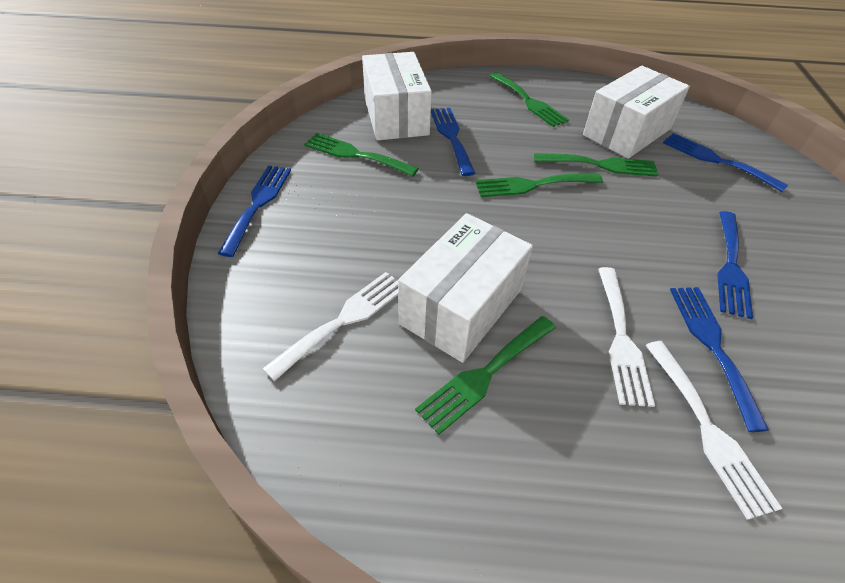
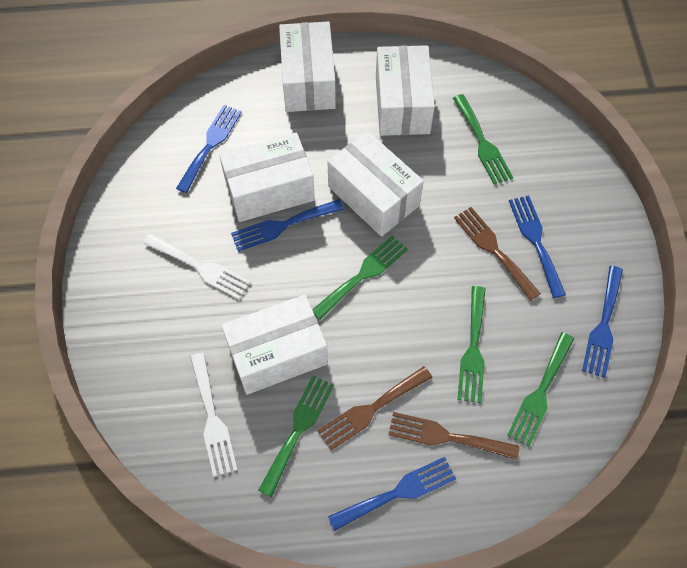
brown fork: none = 0 -> [317,366,432,450] [388,412,519,460] [454,207,541,301] = 3
white box: [362,52,432,141] [398,213,533,363] [583,66,690,159] = 3 -> [219,132,315,222] [221,295,328,395] [279,21,336,112] [327,131,424,237] [376,45,435,136] = 5
white fork: [262,272,398,381] [598,267,655,407] [645,341,782,520] = 3 -> [143,233,251,299] [190,353,238,477] = 2

